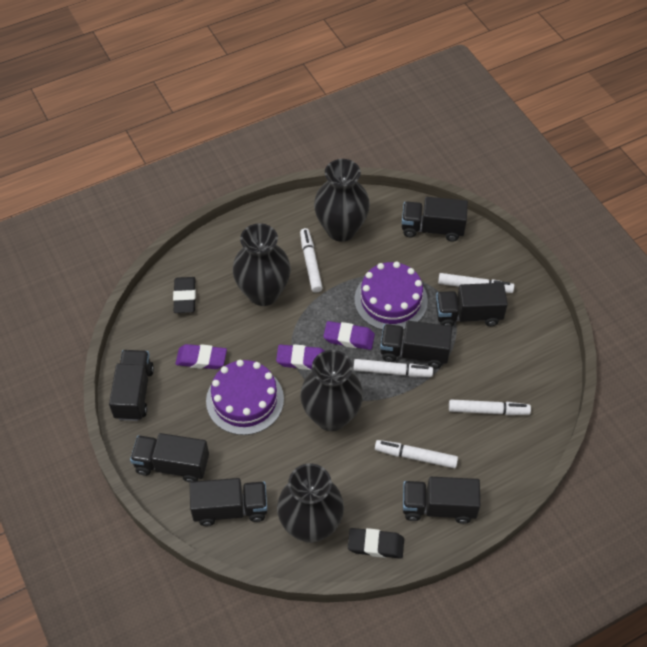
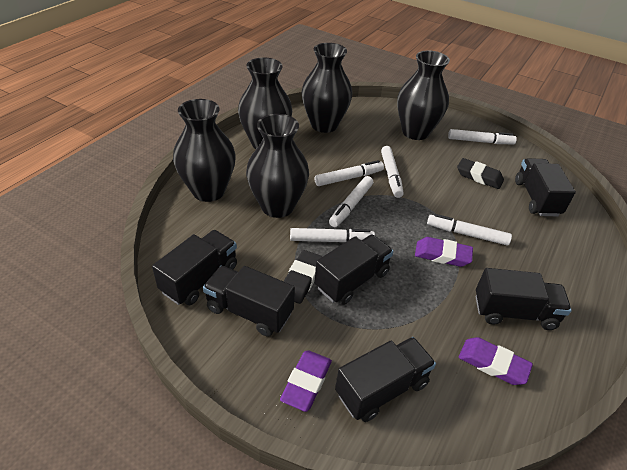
black truck: [109,350,154,421] [130,433,209,483] [190,478,267,526] [380,321,452,368] [402,197,468,242] [403,477,481,524] [436,283,508,327] = 7 -> [152,230,237,305] [203,266,295,336] [315,234,394,305] [335,337,436,422] [476,268,572,330] [515,158,576,216] = 6
black vase: [233,223,291,306] [277,463,344,543] [300,350,363,431] [314,159,370,242] = 4 -> [173,99,236,202] [238,57,292,149] [246,114,309,218] [301,43,352,133] [397,50,450,140] = 5
purple cake: [206,360,284,435] [354,261,428,330] = 2 -> none = 0
white marker: [300,228,323,293] [353,359,433,377] [375,440,458,468] [438,273,514,293] [449,399,531,415] = 5 -> [290,228,375,242] [315,160,384,186] [329,176,373,227] [381,146,404,198] [427,214,512,246] [448,129,517,144] = 6

